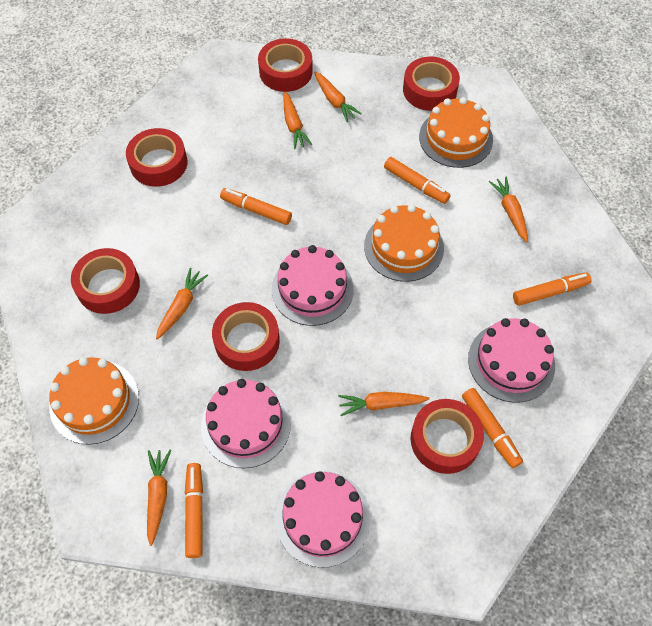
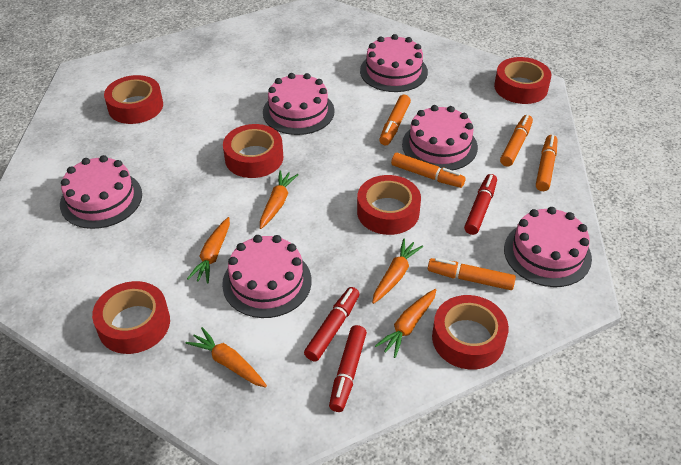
orange cake: [49,357,139,445] [364,204,444,282] [419,97,493,168] = 3 -> none = 0
orange carrot: [147,450,171,546] [156,268,208,340] [283,92,312,149] [314,72,362,122] [338,392,429,416] [489,177,528,242] = 6 -> [185,327,267,387] [187,217,230,283] [260,170,299,229] [372,239,423,304] [375,289,436,358] = 5
pink cake: [201,379,291,468] [272,245,354,326] [275,471,370,568] [468,318,555,403] = 4 -> [60,155,142,229] [222,235,312,318] [263,73,335,135] [360,34,428,92] [402,105,478,170] [504,207,592,287] = 6
red marker: none = 0 -> [304,287,360,362] [329,325,367,412] [464,174,497,235] = 3

